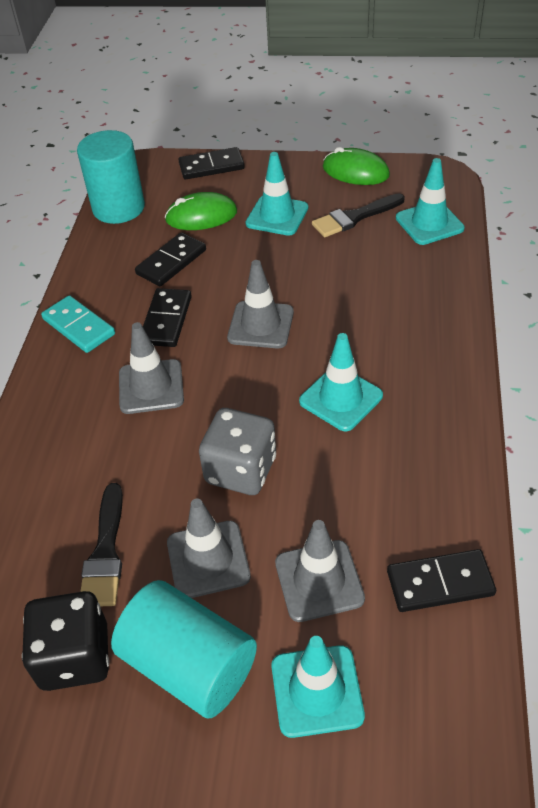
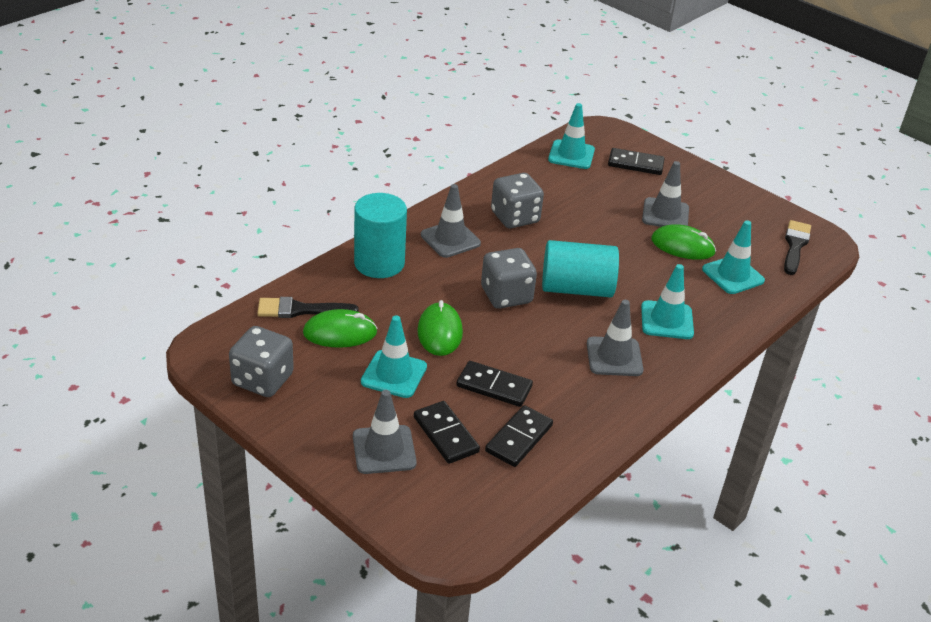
black dice: [22,591,109,691] = 1 -> none = 0
green mouse: [165,192,237,230] [323,147,390,185] = 2 -> [303,309,378,348] [417,300,463,356] [651,224,716,260] = 3
grey dice: [199,408,276,495] = 1 -> [229,326,294,397] [481,248,537,309] [491,173,544,229] = 3
turquoise domino: [41,295,115,353] = 1 -> none = 0

